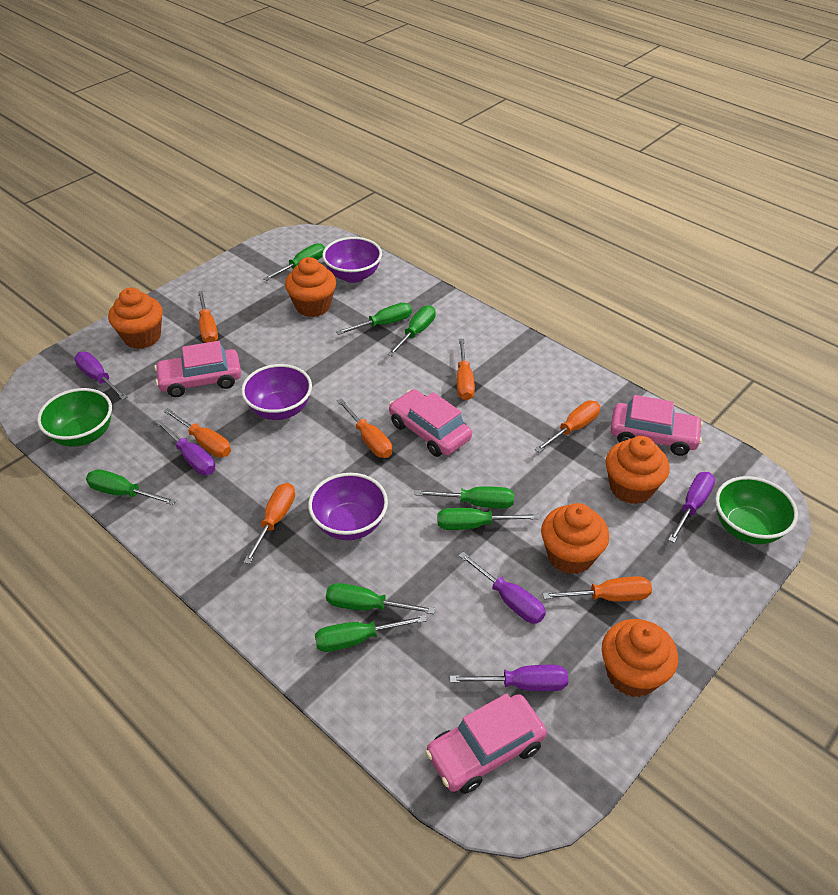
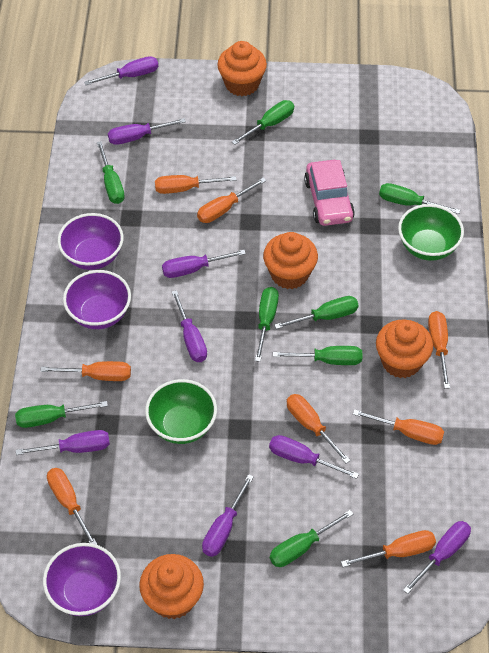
orange cupcake: [108,288,163,349] [285,257,336,317] [541,503,609,575] [602,619,678,697] [606,436,670,504] = 5 -> [139,554,204,619] [217,41,267,96] [263,232,318,289] [376,319,433,378] = 4
orange screwdriver: [163,408,231,457] [198,291,218,343] [244,483,295,564] [337,398,392,458] [457,339,475,400] [535,400,600,453] [542,576,652,601] = 7 -> [40,361,131,381] [47,468,98,545] [155,175,236,194] [197,178,266,223] [287,394,351,464] [341,530,436,567] [353,409,444,445] [428,311,450,389] = 8
pink car: [154,341,241,397] [389,389,472,457] [425,693,547,794] [610,395,703,456] = 4 -> [304,160,355,226] = 1
purple screwdriver: [74,352,128,400] [155,420,215,475] [450,665,568,691] [459,552,546,623] [668,472,715,543] = 5 -> [16,430,110,455] [84,56,158,85] [108,118,186,145] [162,250,246,278] [172,290,207,362] [202,474,254,557] [269,435,359,479] [403,521,471,594] = 8

